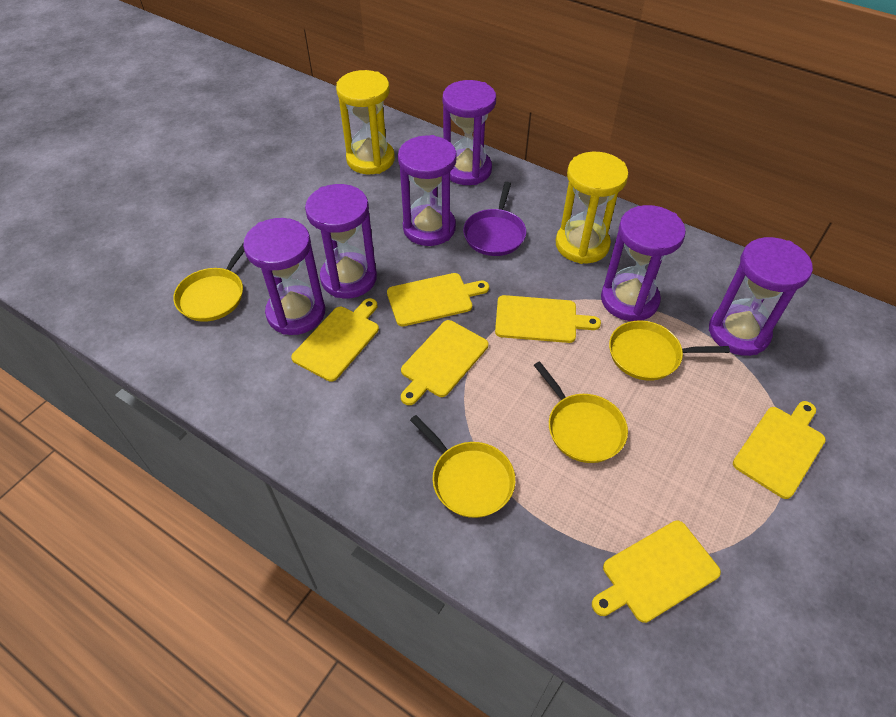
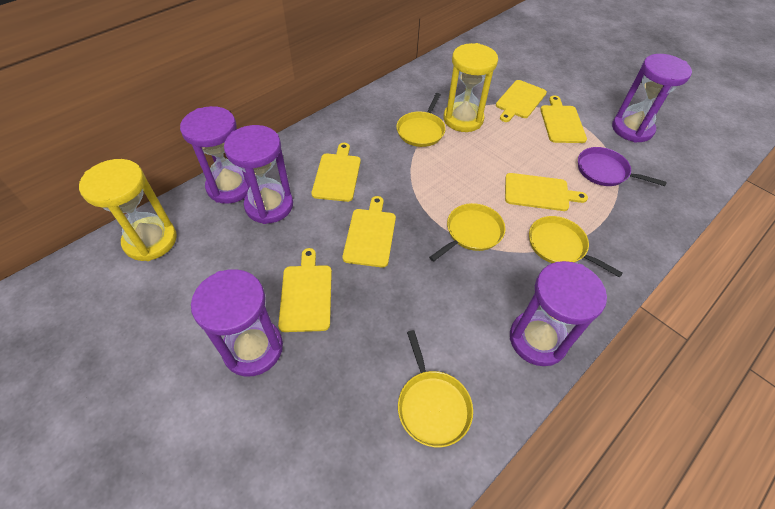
purple hourglass: [243,218,325,335] [305,184,377,298] [398,135,457,246] [443,80,496,185] [601,205,686,321] [709,237,813,356] = 6 -> [180,106,248,204] [191,269,283,377] [224,125,293,224] [510,261,607,366] [612,54,692,143] = 5

